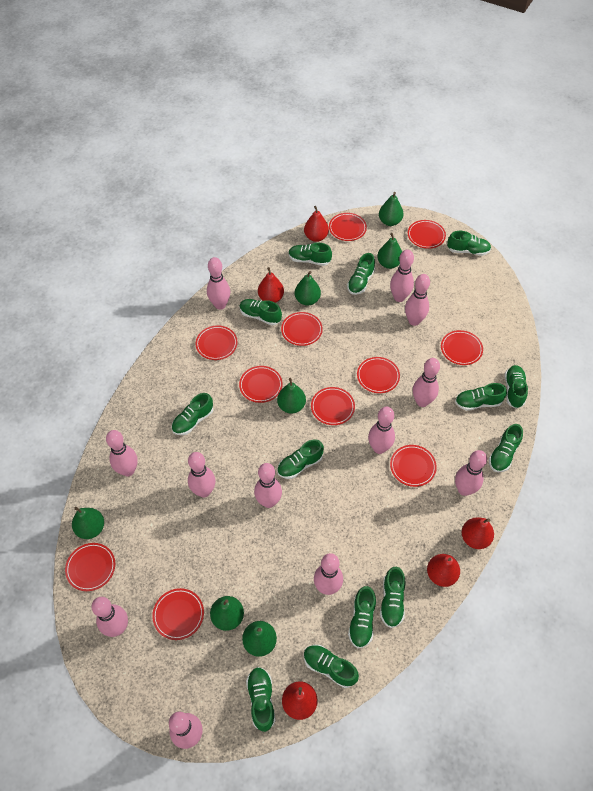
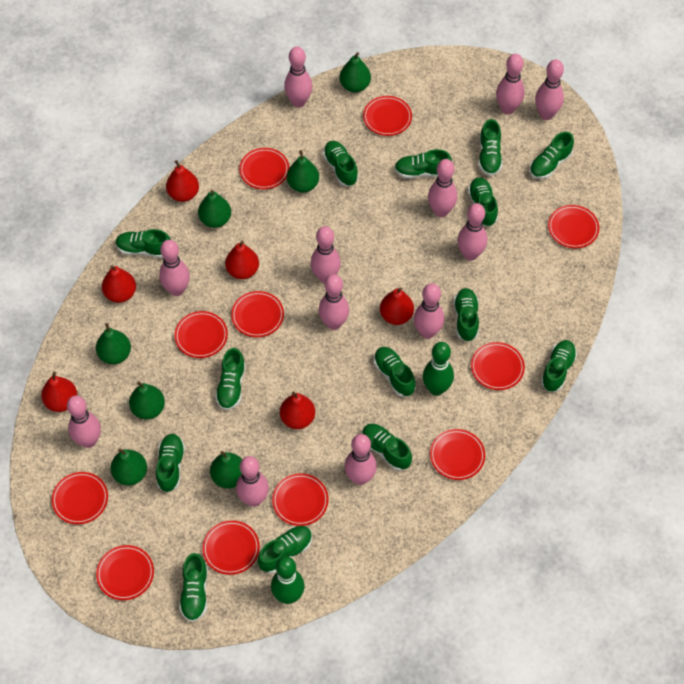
green bowling pin: none = 0 -> [271,556,305,604] [423,342,454,396] = 2
green shoe: [172,393,213,435] [240,299,282,325] [246,667,275,732] [277,439,324,479] [289,243,332,266] [304,645,359,688] [347,253,375,295] [348,586,376,648] [380,567,406,628] [447,231,491,256] [455,383,507,411] [489,424,523,472] [505,365,528,408] = 13 -> [116,229,171,258] [156,434,185,493] [179,553,208,622] [215,348,246,410] [258,526,312,573] [323,141,359,186] [362,424,412,471] [374,347,416,397] [394,149,452,179] [453,288,479,342] [468,177,498,227] [479,119,503,176] [530,132,574,179] [541,340,577,392] = 14
red pear: [258,267,284,303] [282,681,318,720] [304,206,329,242] [427,554,460,587] [461,517,494,549] = 5 -> [41,372,77,412] [102,265,136,303] [166,160,199,202] [225,240,259,279] [280,392,315,429] [380,287,414,325] = 6

